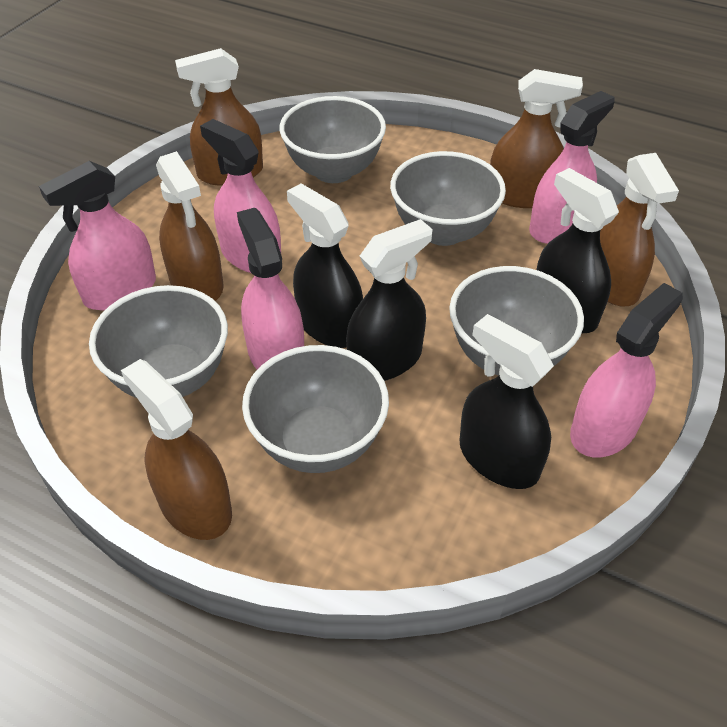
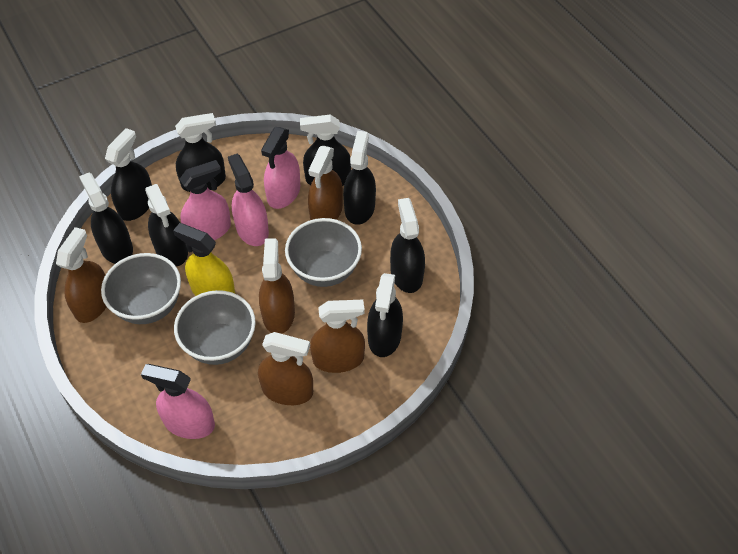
black spray bottle: [287,184,363,348] [346,219,433,381] [460,314,554,489] [536,168,619,334] = 4 -> [79,173,133,264] [105,128,152,221] [145,184,188,266] [175,113,226,192] [300,115,351,186] [343,131,376,225] [367,273,403,357] [390,198,425,293] = 8
grey bowl: [89,285,228,398] [242,345,389,473] [280,96,386,183] [390,151,506,246] [449,266,584,375] = 5 -> [101,253,181,324] [174,290,256,365] [285,218,362,287] = 3
pink spray bottle: [39,161,156,311] [200,119,281,273] [237,208,304,370] [529,91,615,244] [570,283,683,457] = 5 -> [141,364,215,439] [180,160,231,240] [228,154,269,246] [261,127,300,209] = 4
yellow spray bottle: none = 0 -> [173,223,235,296] = 1

